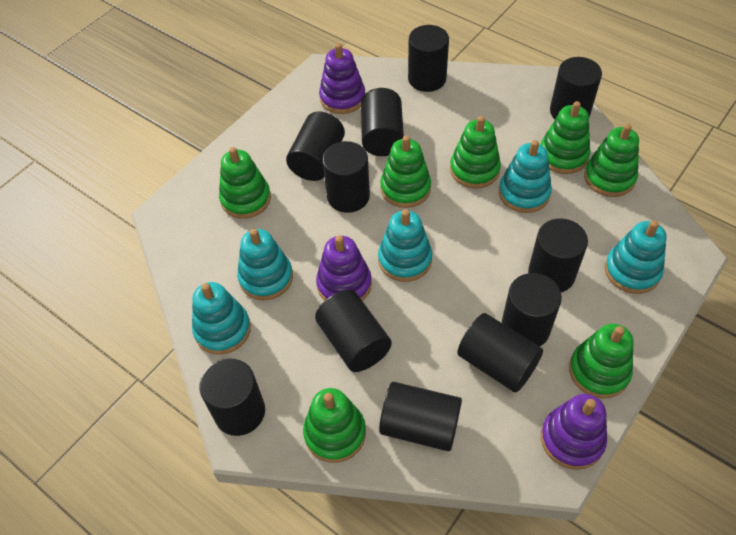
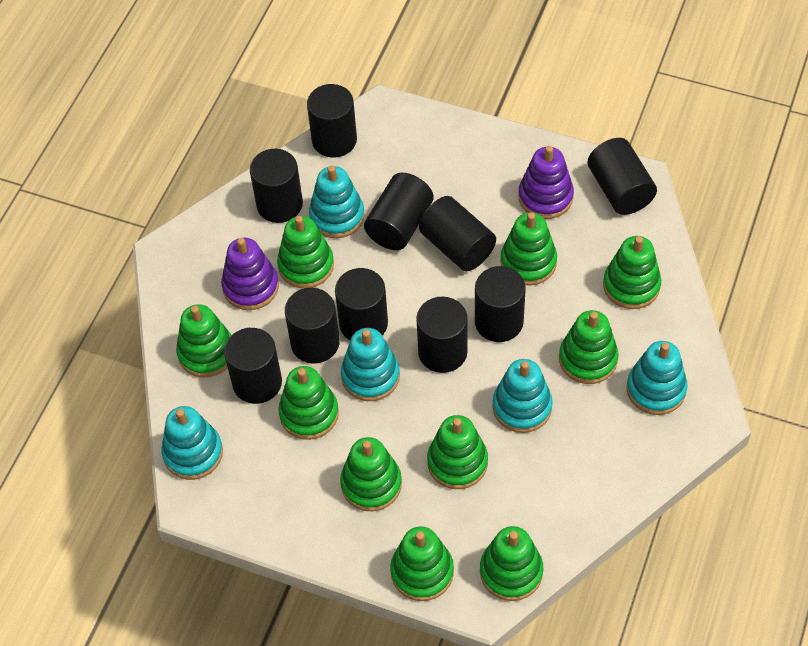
black cylinder: [199,358,265,436] [286,111,345,181] [315,290,392,372] [322,141,370,213] [361,88,404,156] [379,382,462,451] [408,25,449,92] [457,313,543,392] [502,273,562,347] [528,219,588,292] [550,57,602,119] = 11 -> [224,328,282,404] [250,149,303,223] [285,288,340,364] [307,84,357,158] [335,268,388,340] [364,173,433,250] [416,297,468,373] [419,196,496,271] [475,266,526,342] [587,138,657,215] = 10
green stacking toy: [219,147,271,219] [303,388,366,463] [380,136,431,208] [450,116,501,189] [540,101,590,174] [569,324,634,398] [584,124,639,197] = 7 -> [176,304,232,378] [277,216,334,288] [278,366,339,440] [340,437,402,511] [390,526,454,601] [427,415,488,489] [480,526,543,601] [500,212,557,286] [559,310,618,384] [603,236,661,309] = 10
purple stacking toy: [316,235,372,301] [319,43,365,114] [541,394,607,470] = 3 -> [221,238,279,310] [518,146,574,219] = 2

